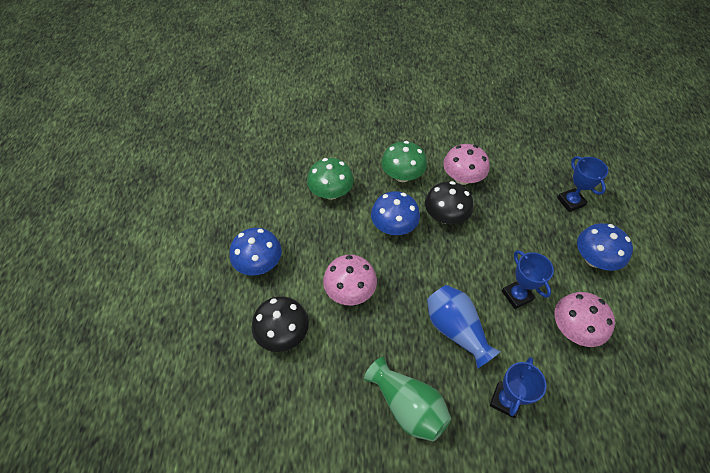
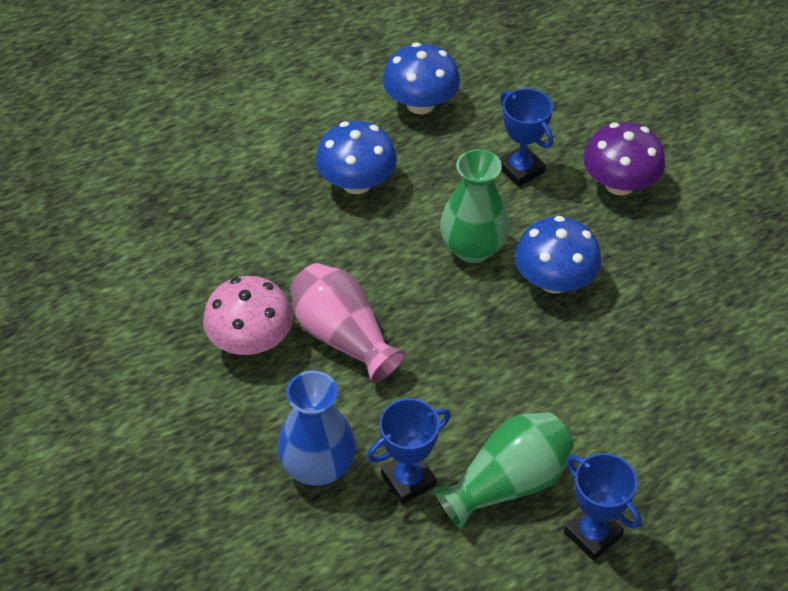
black mushroom: [252,296,309,352] [425,181,473,224] = 2 -> none = 0
green mushroom: [307,158,354,200] [381,141,427,182] = 2 -> none = 0
green vase: [364,357,451,441] = 1 -> [434,412,574,529] [440,149,509,263] = 2
pink mushroom: [323,255,377,305] [443,144,490,185] [554,292,615,347] = 3 -> [203,276,293,355] = 1
pink vase: none = 0 -> [290,263,405,383] = 1
purple mushroom: none = 0 -> [583,122,665,196] = 1

